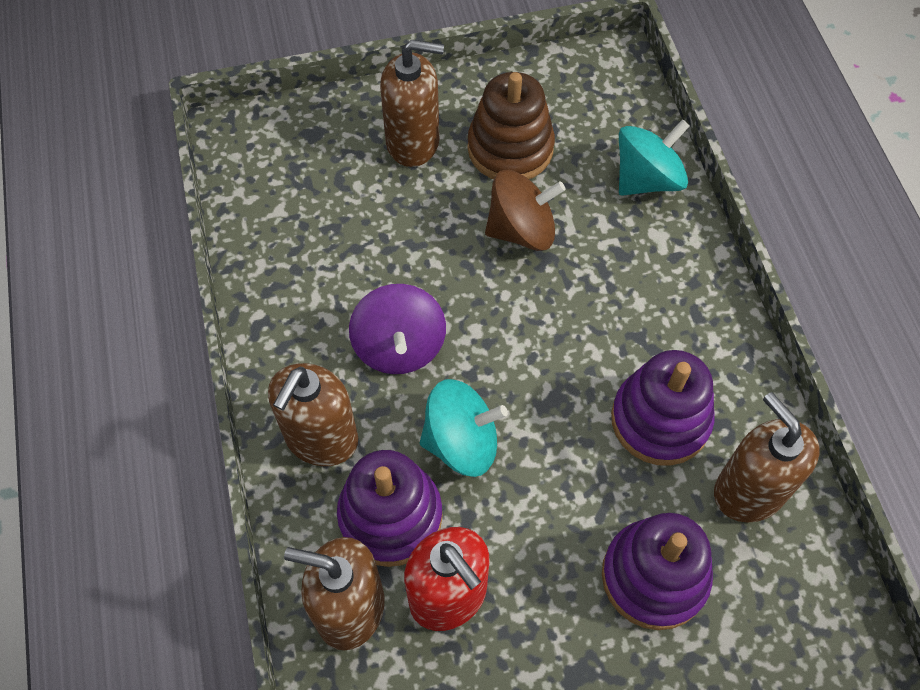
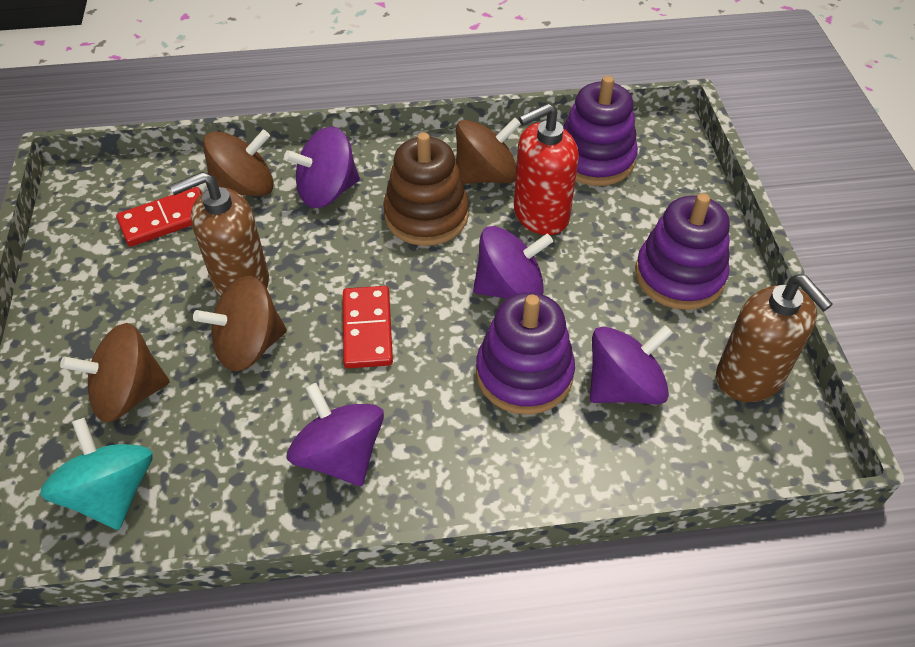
brown soap dispenser: [268,363,358,466] [284,537,385,650] [380,40,444,167] [714,392,820,522] = 4 -> [170,172,269,297] [716,275,833,402] = 2
brown spinning top: [485,170,566,251] = 1 -> [60,323,170,422] [193,276,287,371] [203,130,274,196] [456,117,521,184] = 4
purple spinning top: [349,284,446,374] = 1 -> [284,126,360,208] [287,383,384,486] [473,226,553,299] [590,325,673,404] = 4
red domino: none = 0 -> [116,187,202,247] [343,286,393,368] = 2
turquoise spinning top: [420,379,508,477] [619,119,690,196] = 2 -> [40,417,153,530] = 1

